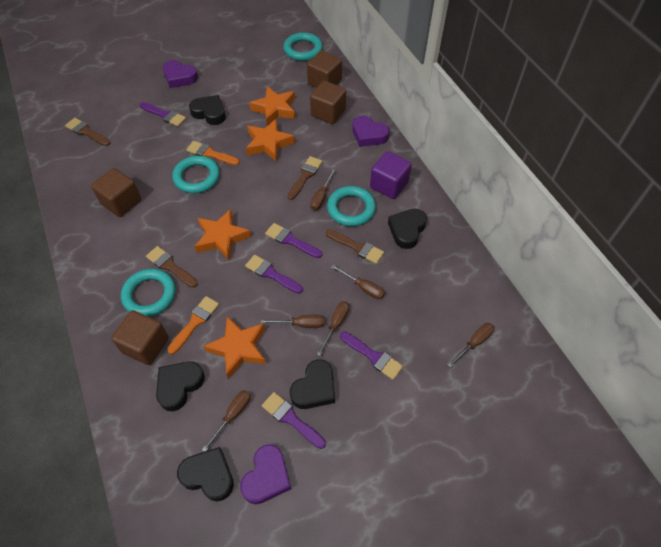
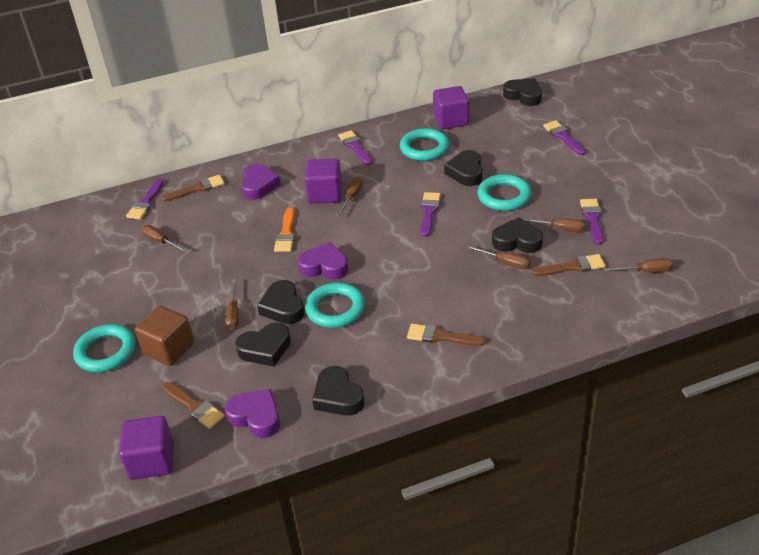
black heart: [156,361,205,411] [177,447,234,502] [189,95,226,125] [290,359,335,409] [388,209,427,249] = 5 -> [235,323,291,367] [257,280,304,324] [312,366,364,416] [444,150,483,186] [492,217,543,253] [503,78,542,106] = 6
brown cube: [91,168,141,217] [111,310,169,365] [307,51,342,88] [310,81,346,124] = 4 -> [135,306,194,366] = 1
orange brush: [167,296,219,354] [186,141,240,165] = 2 -> [274,208,294,252] = 1
orange star: [194,209,251,261] [203,316,266,379] [246,119,295,161] [249,86,295,126] = 4 -> none = 0
purple cube: [370,151,412,199] = 1 -> [119,416,174,480] [304,158,342,203] [433,86,469,129] = 3

